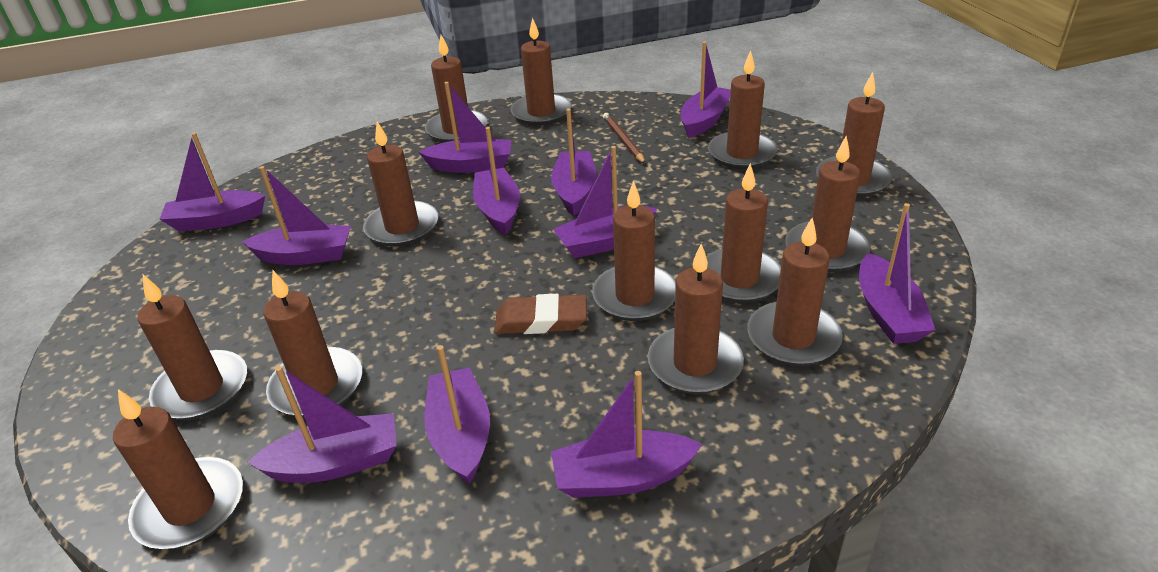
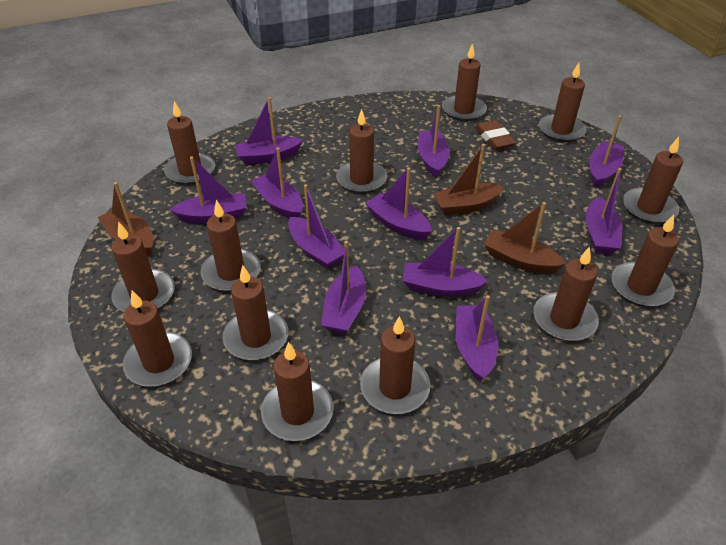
brown boat: none = 0 -> [97,182,154,256] [433,144,504,215] [484,202,566,274] = 3
brown pencil: [603,113,646,164] = 1 -> none = 0

